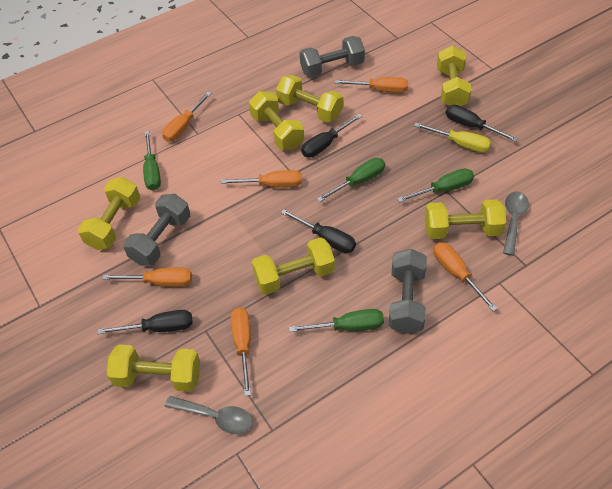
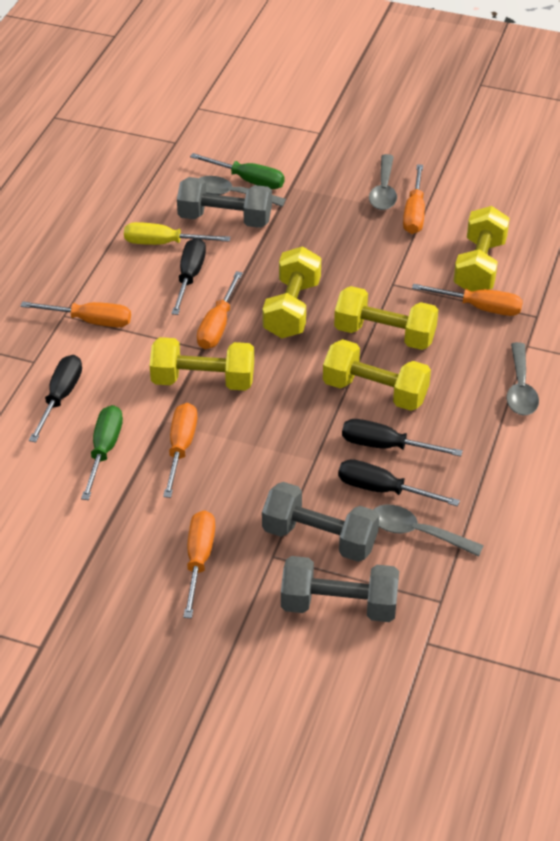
green screwdriver: [143,131,161,191] [289,309,384,332] [317,158,385,202] [397,168,474,202] = 4 -> [81,405,123,500] [190,153,284,189] = 2
grey spoon: [165,396,253,434] [503,192,529,256] = 2 -> [200,176,286,207] [369,154,397,210] [373,505,484,557] [506,342,539,415] = 4
yellow dumbbell: [78,177,140,250] [107,344,200,392] [249,91,304,150] [252,237,335,295] [276,75,343,123] [425,199,506,239] [437,46,472,106] = 7 -> [150,337,254,391] [262,246,321,338] [323,339,431,411] [334,286,438,350] [453,206,510,291] = 5

